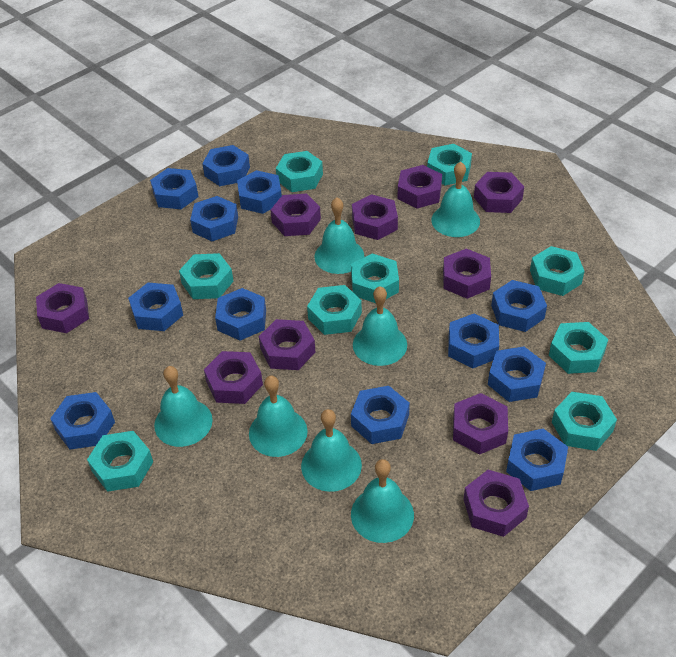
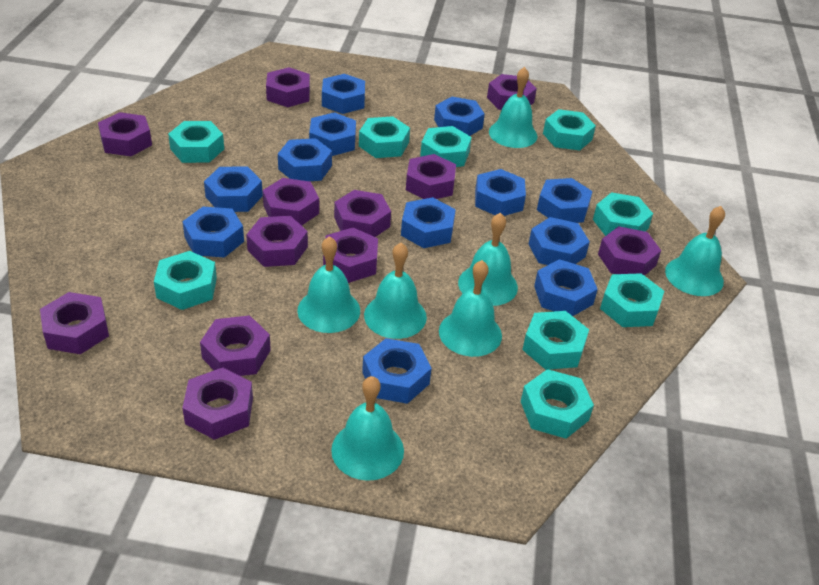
purple nut: [36,283,89,333] [204,351,263,404] [259,319,315,370] [271,194,321,236] [352,194,398,240] [397,165,442,208] [443,248,491,299] [453,393,508,455] [464,470,529,537] [474,172,524,213] = 10 -> [40,292,109,354] [98,112,152,156] [182,367,253,440] [200,315,271,376] [246,216,308,267] [263,178,319,226] [266,67,310,107] [323,228,378,283] [334,190,391,237] [406,154,456,199] [487,74,537,110] [598,226,661,276] = 12

